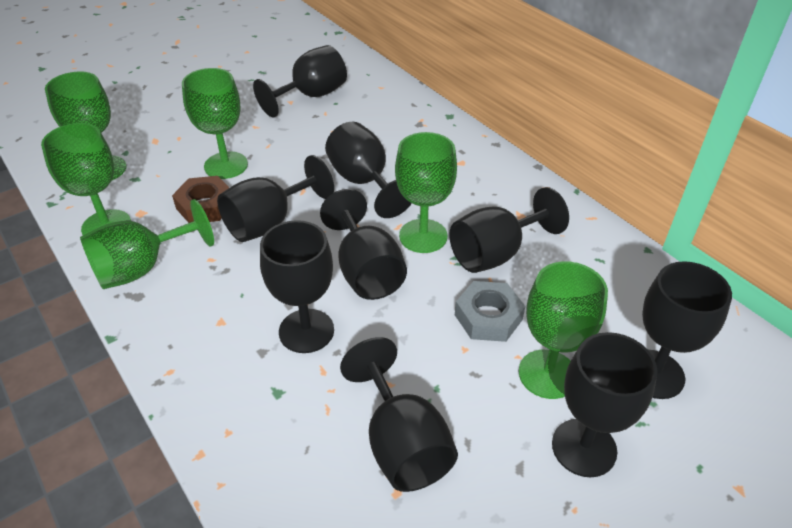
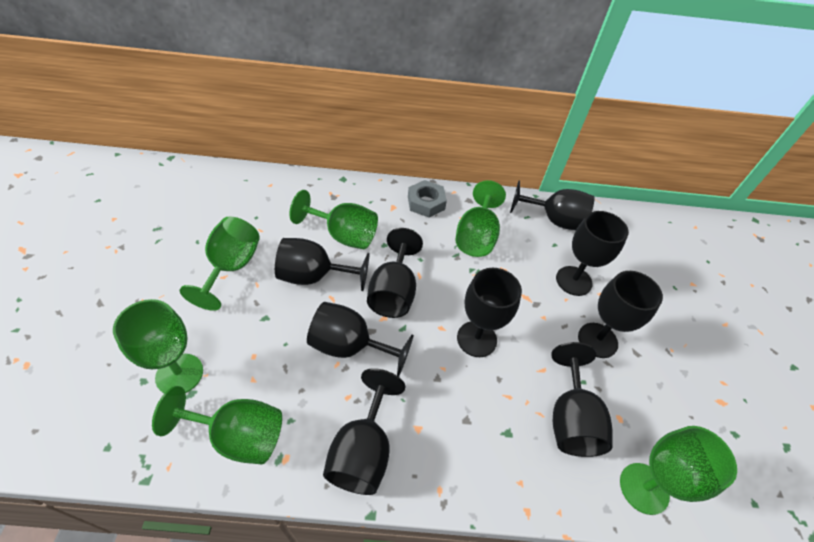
brown nut: [172,176,230,223] = 1 -> none = 0

